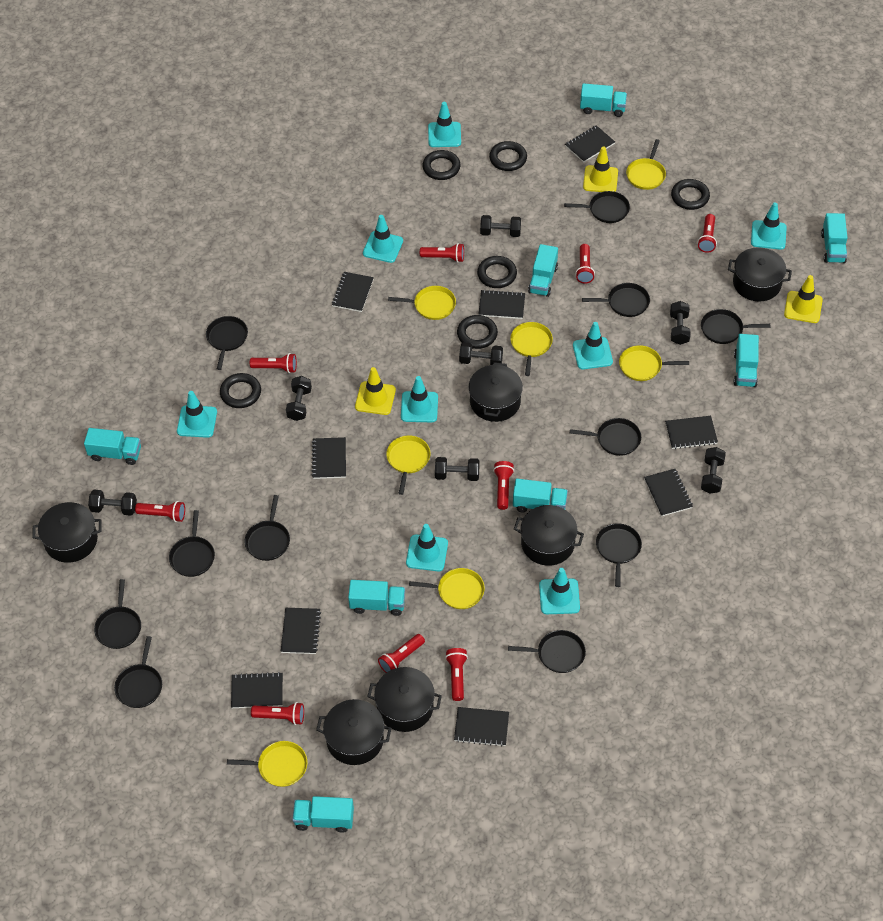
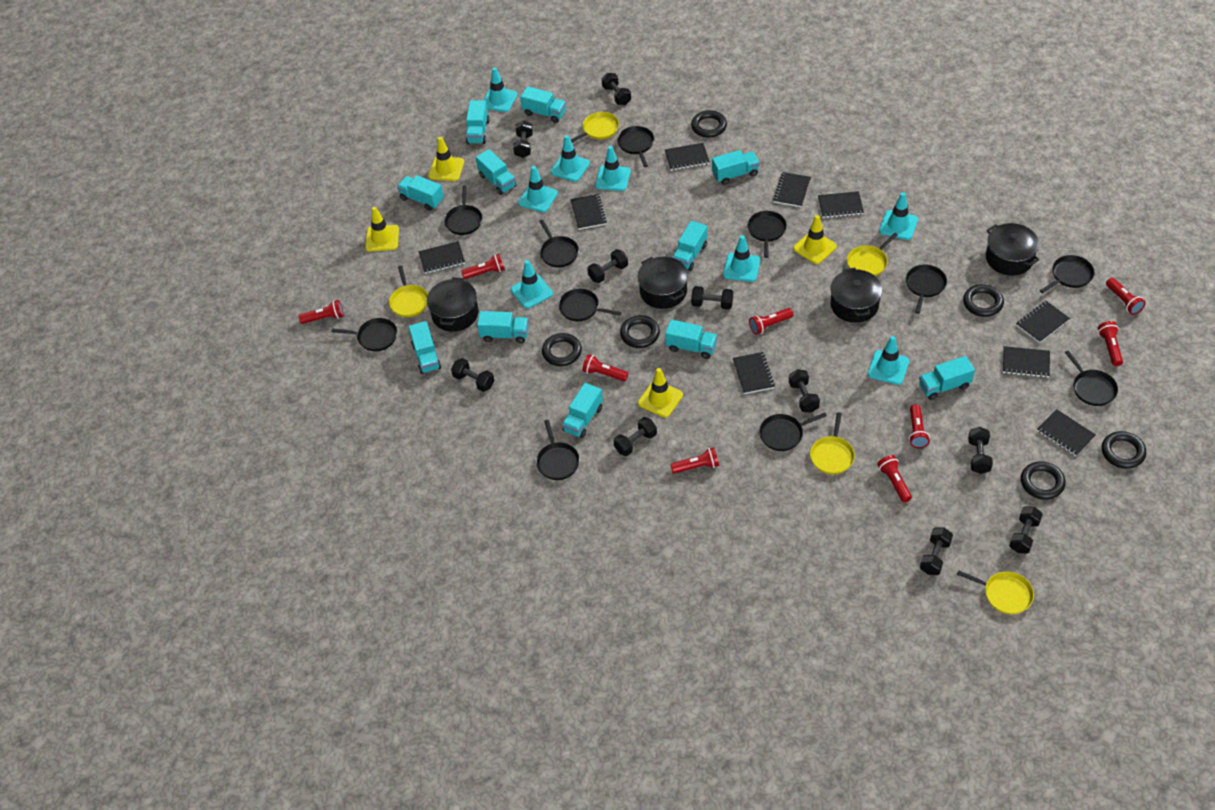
black dumbbell: [88,490,137,516] [286,376,312,421] [435,457,480,481] [459,342,503,365] [480,215,521,237] [670,301,691,345] [701,447,726,494] = 7 -> [451,358,494,392] [513,121,533,158] [587,249,628,283] [602,73,631,105] [614,417,657,456] [691,286,733,310] [789,369,820,413] [920,527,953,575] [968,427,993,474] [1009,506,1043,553] = 10
black pot: [32,502,102,563] [316,699,392,765] [367,667,442,732] [469,362,523,422] [514,505,584,566] [728,247,792,302] = 6 -> [427,277,479,332] [637,257,688,309] [830,268,882,323] [986,223,1039,275] = 4
turquoise truck: [84,428,141,465] [292,796,354,833] [348,580,405,616] [513,479,568,512] [528,244,558,297] [580,83,627,117] [733,334,759,387] [821,213,848,263] = 8 -> [397,175,444,211] [408,321,441,374] [466,100,490,144] [476,149,517,195] [477,311,529,343] [520,86,566,123] [562,383,603,438] [665,319,717,359] [672,221,707,271] [712,150,760,185] [919,356,975,400] = 11
yellow pan: [227,741,308,787] [386,435,431,495] [388,286,456,320] [409,568,485,609] [510,322,553,376] [619,345,689,381] [626,139,666,190] = 7 -> [389,265,428,317] [571,112,619,143] [810,412,855,474] [847,233,898,276] [957,570,1034,614] = 5
yellow traffic cone: [355,367,396,415] [583,146,618,192] [784,275,823,323] = 3 -> [365,207,399,252] [428,137,464,181] [638,368,683,418] [793,215,837,264] = 4

